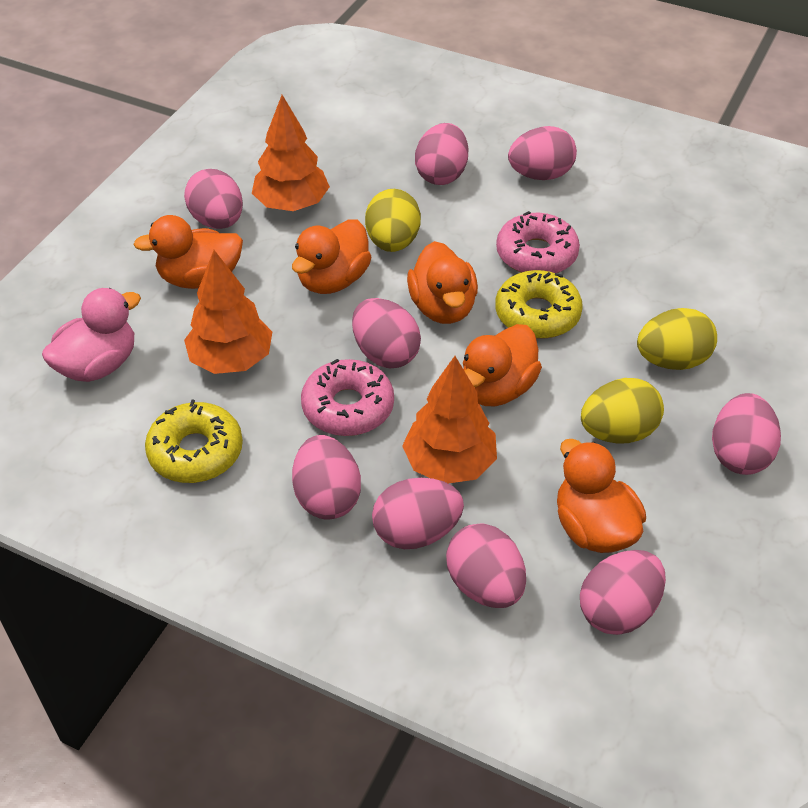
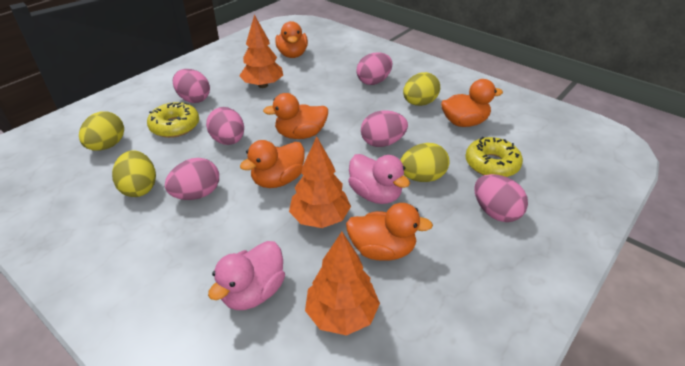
pink donut: [301,359,394,436] [496,211,580,273] = 2 -> none = 0
pink duck: [42,288,141,382] = 1 -> [208,241,285,310] [348,154,410,204] = 2
pink egg: [184,169,243,229] [292,435,361,520] [352,298,421,368] [372,478,464,549] [415,123,468,185] [446,523,526,608] [508,126,577,180] [580,550,666,635] [712,393,781,475] = 9 -> [165,158,219,200] [173,69,210,103] [206,107,244,145] [356,52,392,85] [361,110,408,147] [474,174,528,222] = 6
yellow egg: [365,189,421,252] [581,378,664,444] [637,308,717,370] = 3 -> [79,111,124,151] [112,150,156,197] [400,143,450,182] [403,72,440,106] = 4

